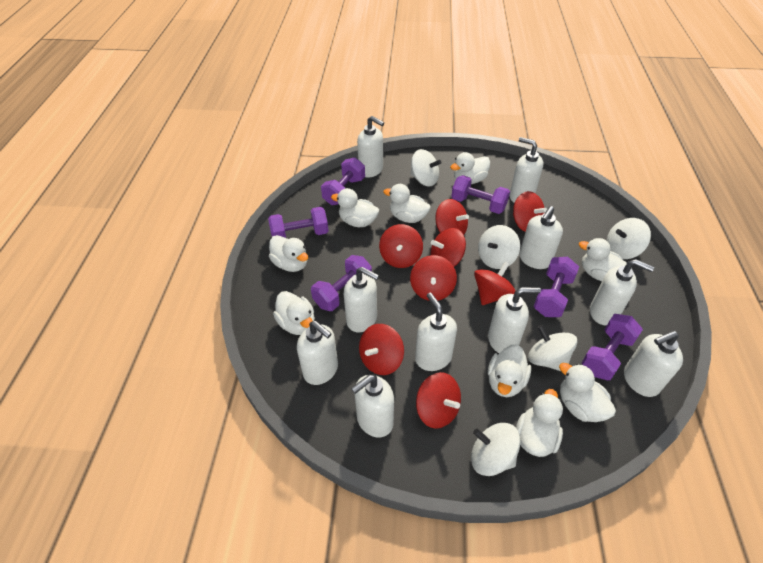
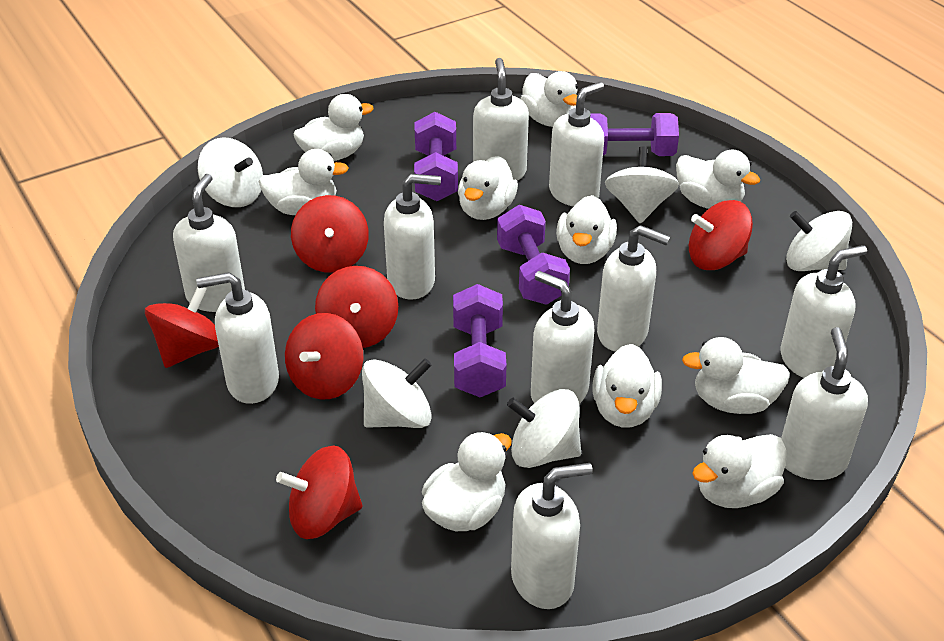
purple dumbbell: [268,207,329,238] [311,255,372,311] [321,157,365,205] [451,175,510,214] [533,257,579,317] [582,314,643,380] = 6 -> [414,112,458,201] [453,284,506,397] [497,205,570,304] [590,113,679,156] = 4
red spinning top: [359,324,404,375] [379,224,423,268] [410,255,457,301] [416,372,461,429] [430,228,466,267] [435,199,469,235] [474,262,515,305] [513,191,547,232] = 8 -> [145,287,219,368] [276,445,363,539] [285,313,363,399] [291,195,369,273] [315,266,398,348] [689,200,753,270] = 6
white duck: [269,235,308,272] [273,291,315,335] [331,188,379,227] [383,184,431,223] [450,152,490,184] [488,345,531,397] [516,389,563,457] [559,363,616,422] [579,238,632,281] = 9 -> [259,149,349,215] [294,94,374,161] [422,432,512,531] [458,156,518,220] [520,71,578,127] [556,195,617,264] [592,344,662,428] [676,150,760,209] [682,337,790,414] [692,434,787,508] = 10

